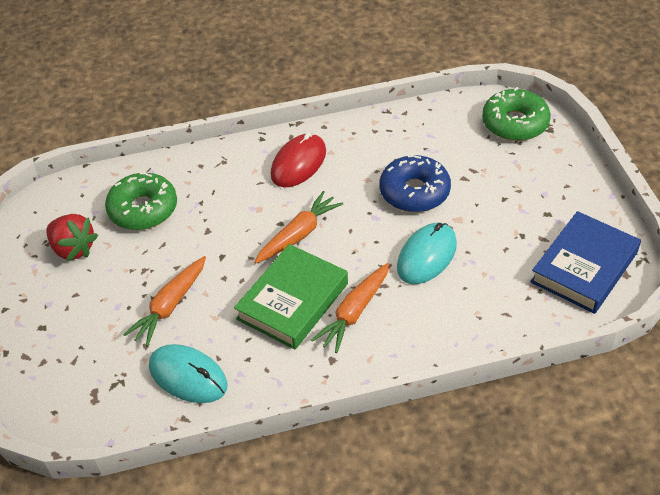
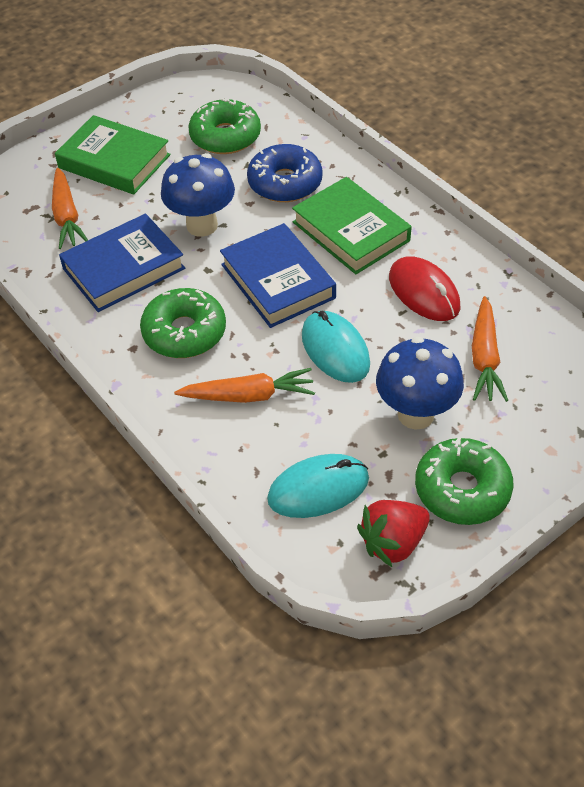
blue book: [530,211,641,314] = 1 -> [59,214,185,312] [220,223,336,328] = 2
blue mushroom: none = 0 -> [161,153,235,237] [376,337,464,430] = 2
green book: [234,244,348,350] = 1 -> [55,115,170,195] [292,177,412,274] = 2
green donut: [105,172,177,230] [482,87,550,141] = 2 -> [140,288,226,358] [188,98,261,154] [415,437,514,525] = 3

